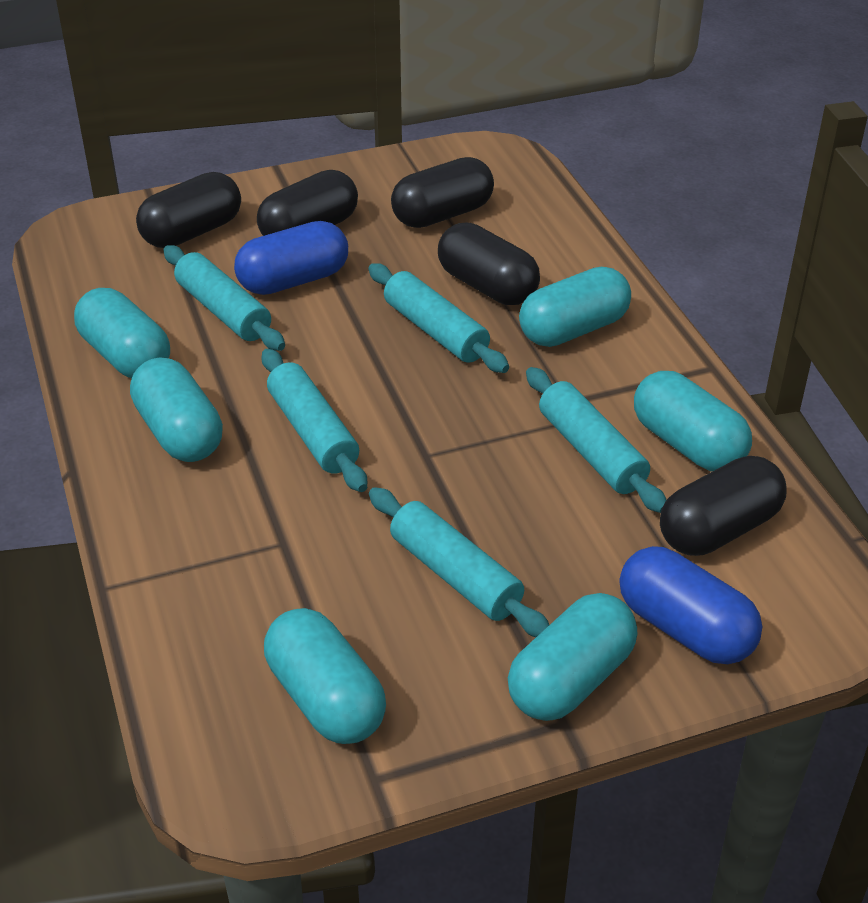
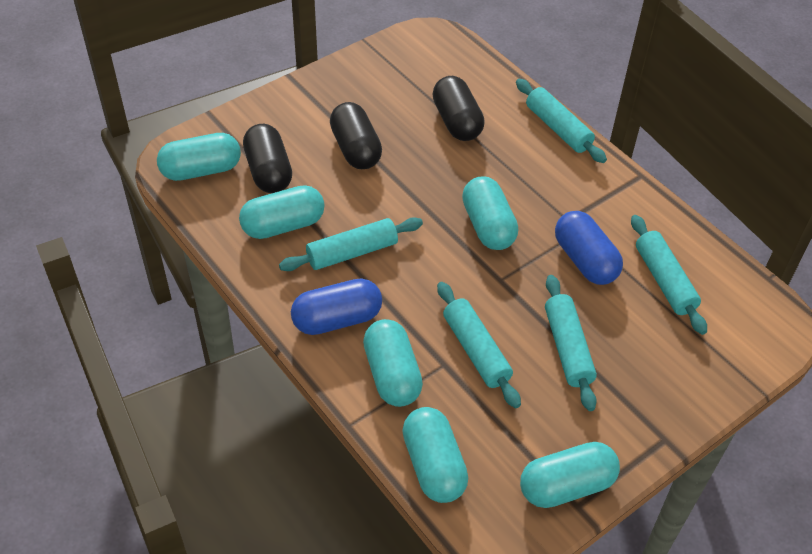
black capsule: [136,172,241,248] [257,170,358,236] [391,157,494,228] [438,223,540,305] [660,456,787,556] = 5 -> [243,124,292,193] [330,102,382,169] [432,76,485,141] = 3

